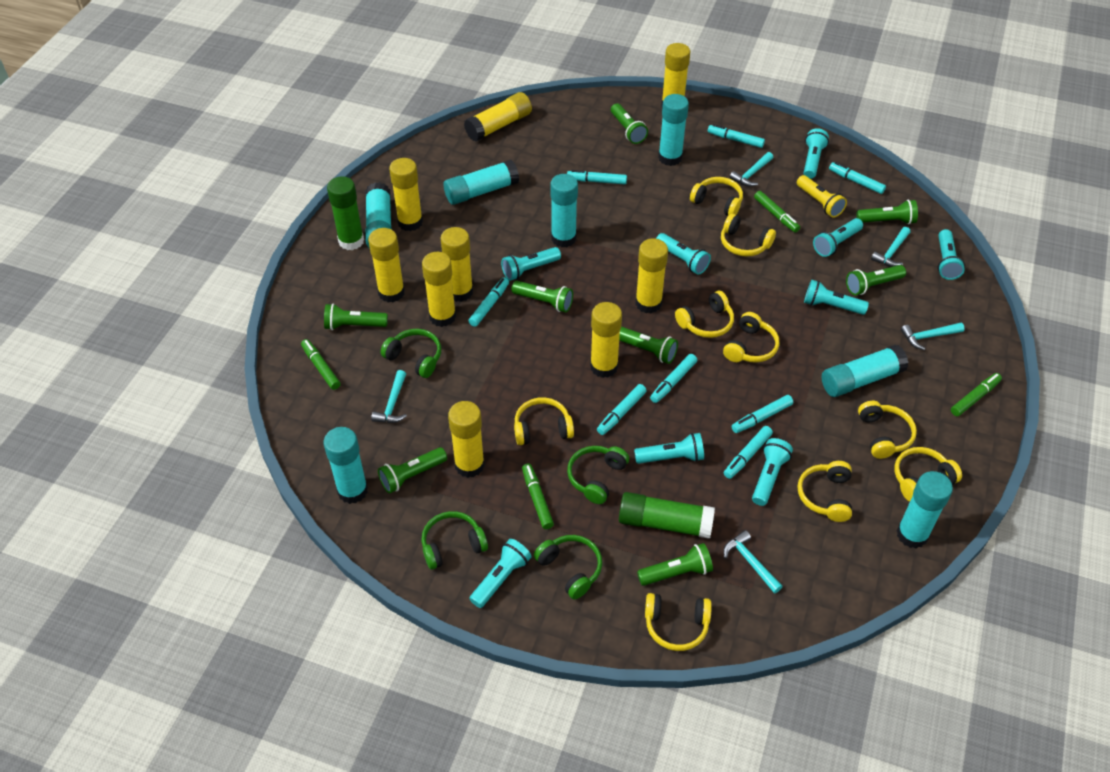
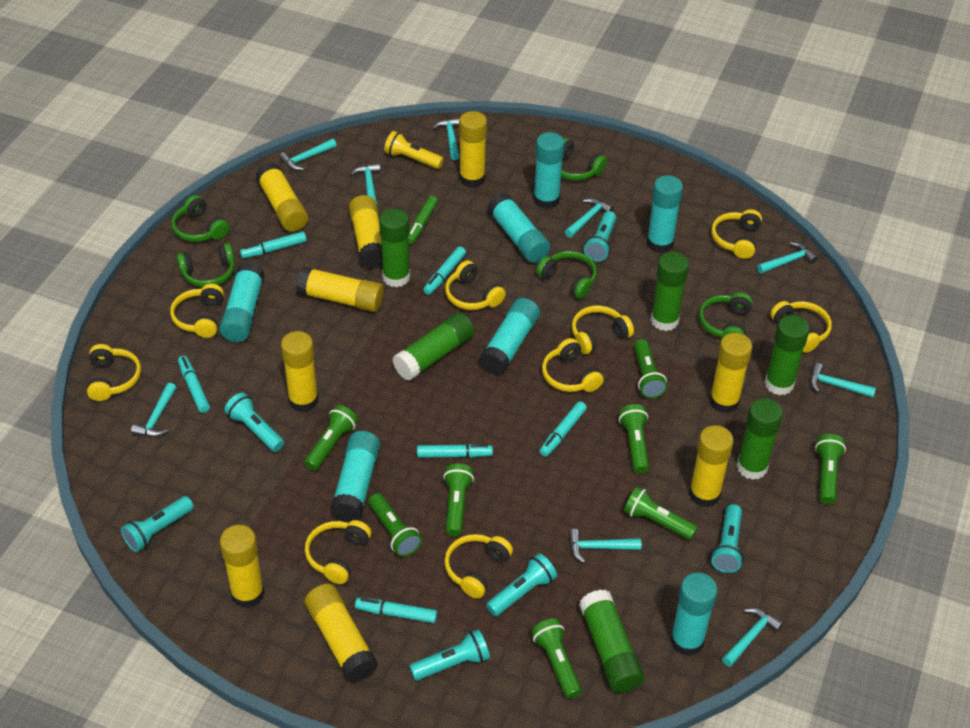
green glue stick: [327,176,364,250] [619,492,715,539] = 2 -> [379,208,410,287] [392,312,474,381] [579,589,644,693] [650,252,689,331] [737,398,783,480] [764,315,810,395] = 6
green headphones: [381,329,441,378] [421,511,488,570] [534,535,602,599] [567,446,629,504] = 4 -> [172,195,230,242] [177,243,234,287] [537,251,597,299] [561,138,607,181] [699,292,753,338] = 5
green marker: [301,339,341,390] [522,463,554,529] [754,191,800,233] [951,373,1002,416] = 4 -> [408,196,438,245] = 1
turquoise flashlight: [469,539,532,608] [501,247,561,281] [634,433,704,464] [656,233,711,275] [752,438,793,506] [804,128,829,179] [804,280,869,315] [813,218,863,257] [938,229,965,280] = 9 -> [121,496,194,552] [224,393,284,452] [409,629,490,681] [486,553,557,616] [584,211,616,262] [711,504,743,573] = 6
turquoise hammer: [371,370,407,423] [723,530,783,593] [729,152,773,187] [871,227,910,267] [901,323,965,350] = 5 -> [131,383,177,437] [279,139,337,170] [351,163,381,204] [433,118,460,160] [565,198,614,238] [568,529,641,563] [722,608,783,667] [757,242,818,274] [810,363,876,398] = 9
turquoise marker: [469,278,509,327] [567,170,627,184] [597,384,647,435] [650,354,697,403] [708,124,765,148] [724,426,773,479] [732,395,793,433] [829,162,886,194] = 8 -> [178,356,210,413] [240,231,306,259] [355,598,437,623] [417,444,493,458] [423,246,466,295] [539,401,587,457] = 6

